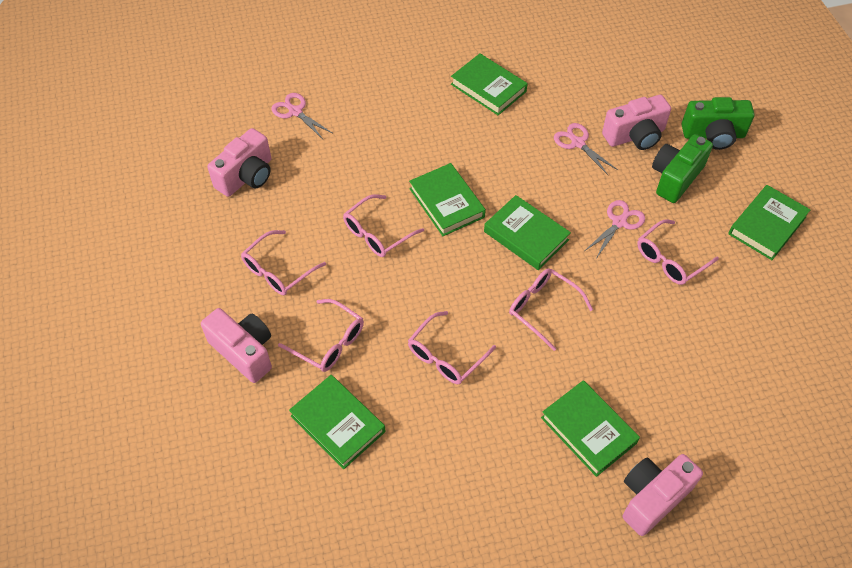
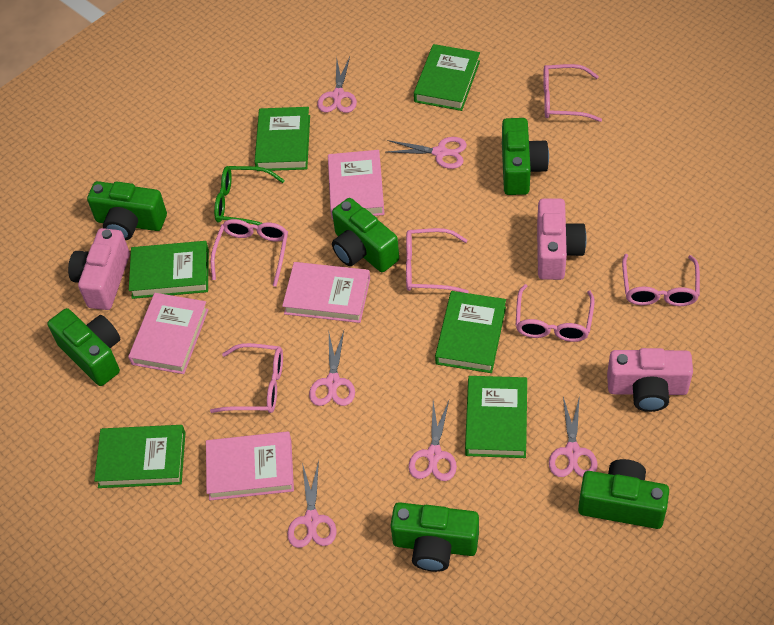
green camera: [652,134,713,203] [682,97,755,150] = 2 -> [47,308,120,386] [87,181,167,240] [332,198,399,272] [390,502,479,572] [502,118,549,195] [578,459,669,529] = 6
green glasses: none = 0 -> [214,166,285,225] = 1
pink book: none = 0 -> [128,293,209,374] [206,431,294,500] [282,262,370,323] [328,150,385,219] = 4
pink camera: [201,308,272,383] [207,128,271,197] [602,95,671,150] [623,454,703,536] = 4 -> [68,228,130,310] [537,198,587,280] [607,348,693,412] = 3
pink scissors: [271,93,332,139] [554,123,618,175] [585,200,645,257] = 3 -> [287,460,337,548] [309,331,355,406] [317,57,357,113] [387,137,467,169] [409,400,457,481] [549,395,598,477] = 6

